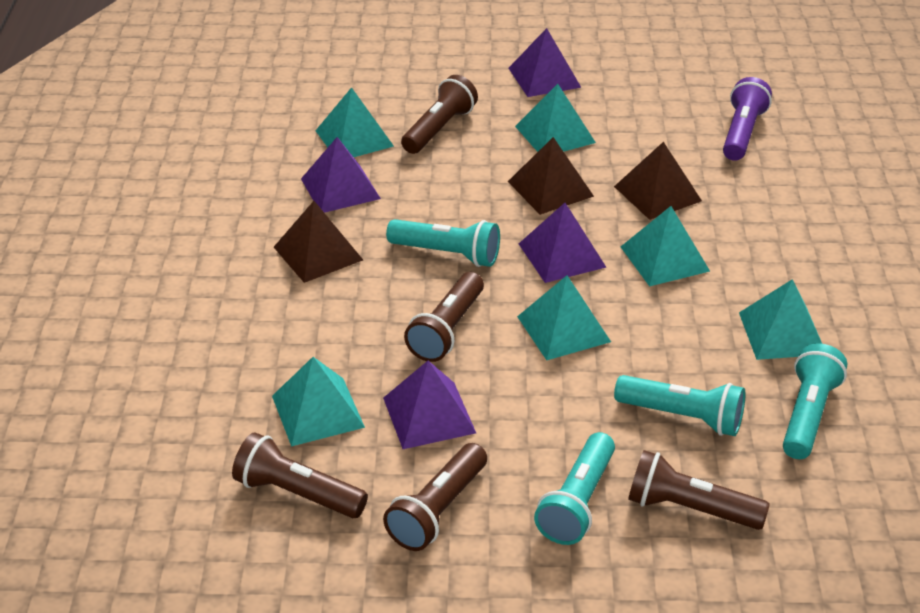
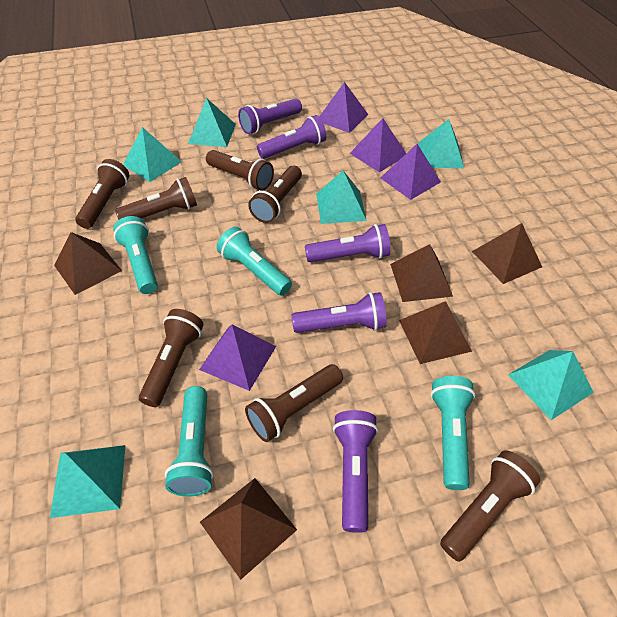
brown flashlight: [232,432,368,518] [383,443,487,551] [401,75,478,154] [404,272,484,362] [628,450,770,530] = 5 -> [75,159,129,229] [115,177,197,220] [139,309,204,407] [206,150,274,191] [245,364,343,442] [248,166,302,223] [440,450,540,562] = 7
brown pyramid: [274,201,363,283] [508,137,594,215] [614,142,702,220] = 3 -> [54,232,122,295] [200,478,297,580] [390,244,453,302] [399,301,472,364] [472,223,542,284] = 5
purple flashlight: [723,77,772,161] = 1 -> [238,99,302,134] [257,115,326,159] [292,292,387,333] [305,224,390,262] [333,410,378,533] = 5

